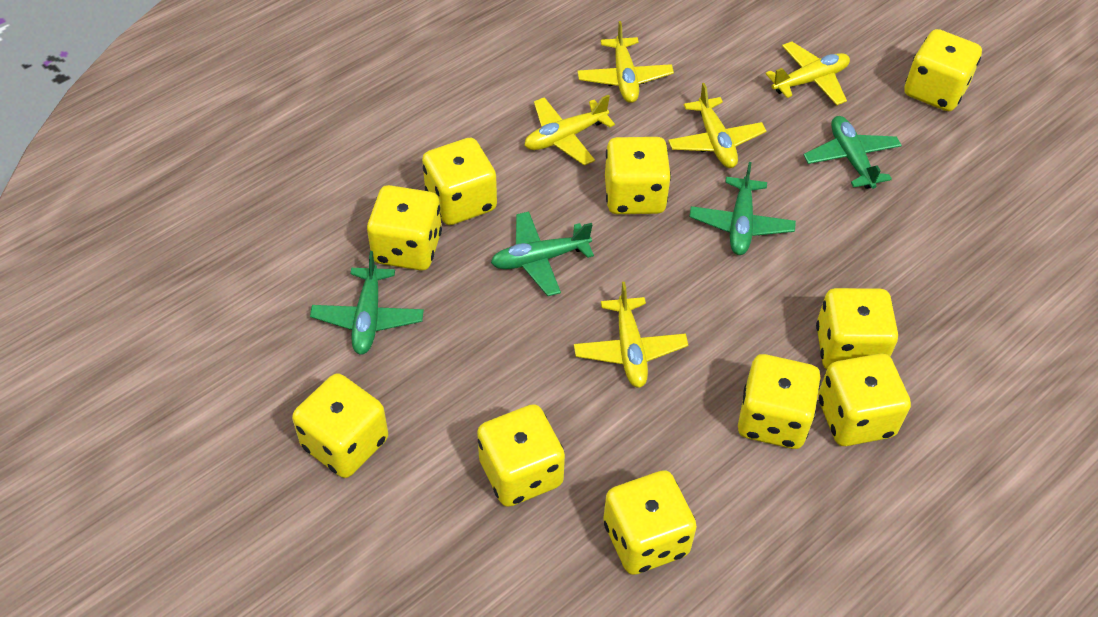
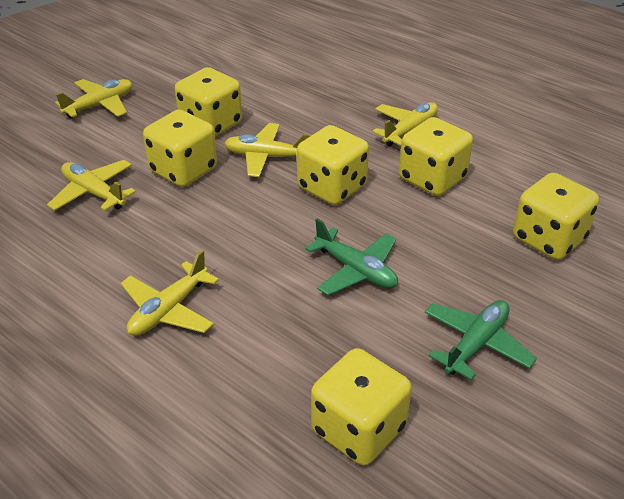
green plane: [310,251,424,355] [491,212,594,296] [689,162,796,255] [803,116,902,189] = 4 -> [305,219,398,295] [425,300,537,380] = 2
yellow dice: [292,374,388,478] [367,185,442,271] [422,138,497,225] [477,404,565,507] [603,470,697,575] [605,137,671,214] [738,354,821,449] [816,288,898,370] [818,353,911,446] [904,29,982,111] = 10 -> [143,110,217,187] [175,67,242,137] [297,125,369,205] [311,348,412,466] [399,117,473,196] [513,173,599,260] = 6

